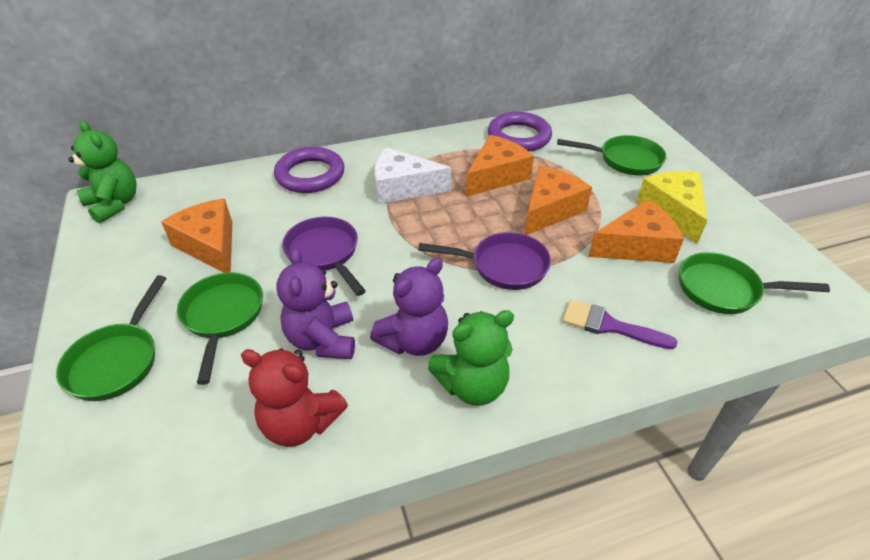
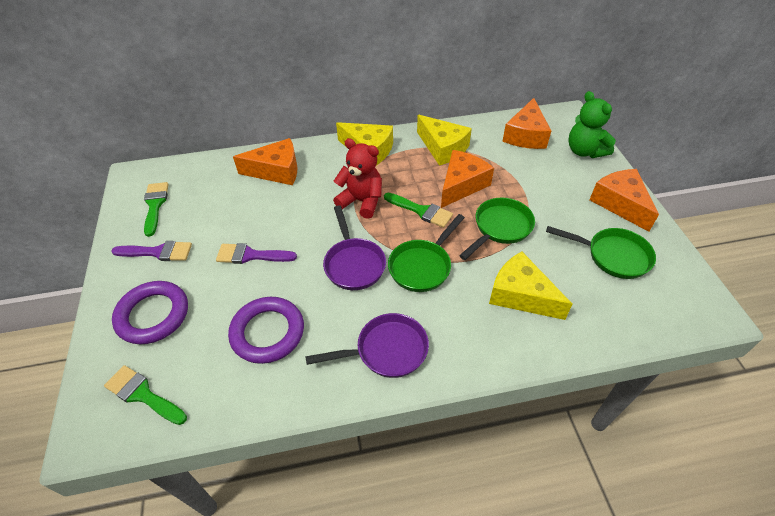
green brush: none = 0 -> [104,365,187,425] [144,182,169,237] [384,193,453,228] = 3
green pan: [56,275,166,401] [177,272,263,385] [557,135,667,176] [679,252,830,314] = 4 -> [388,214,465,292] [459,198,535,260] [546,226,656,279] = 3
green teddy bear: [68,121,137,224] [428,310,514,406] = 2 -> [569,91,616,158] = 1
purple brush: [563,300,678,349] = 1 -> [111,241,192,261] [216,243,297,264] = 2
purple teddy bear: [276,248,355,359] [370,258,448,356] = 2 -> none = 0
white cheese: [375,148,451,204] = 1 -> none = 0
yellow cheese: [637,171,708,244] = 1 -> [336,122,393,165] [417,115,472,166] [489,252,573,320] = 3

